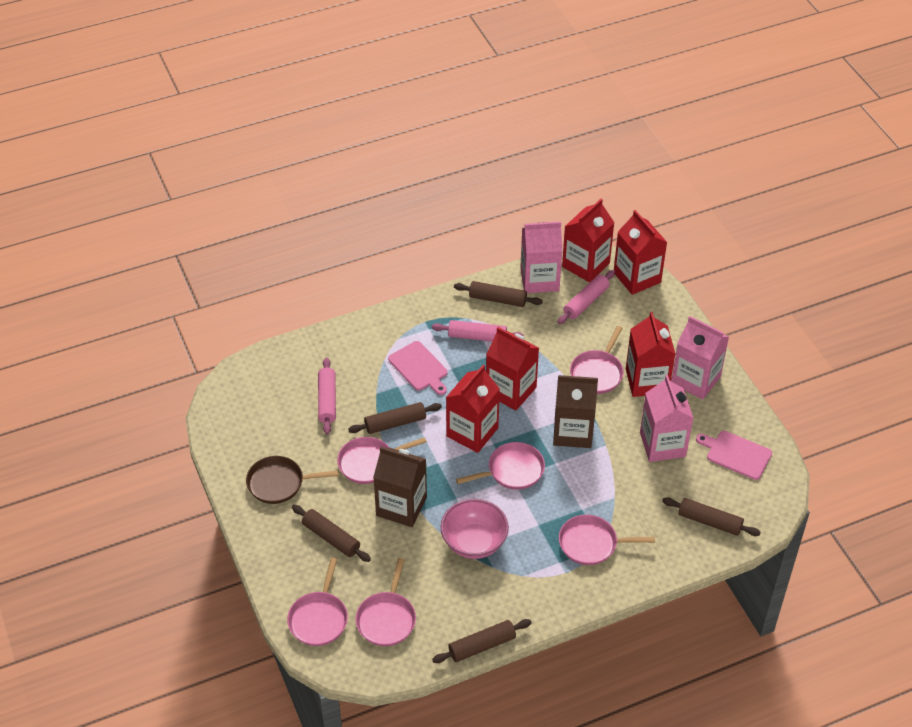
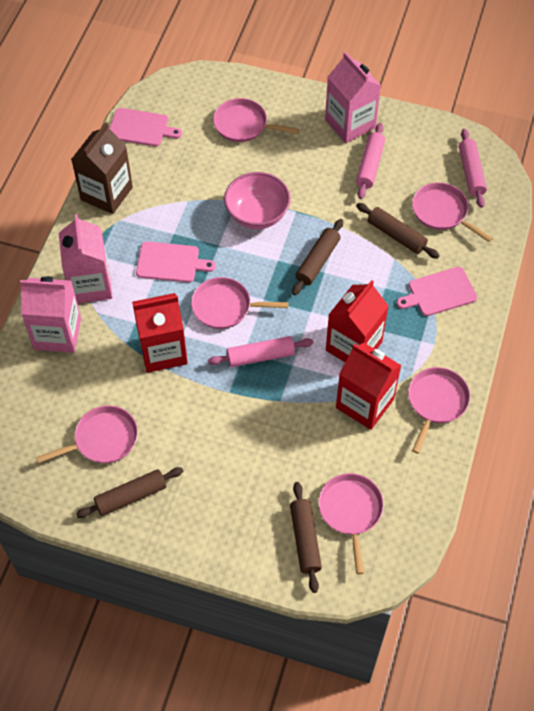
brown carton: [373,447,427,527] [553,375,598,448] = 2 -> [71,122,133,214] = 1
brown pan: [246,456,339,504] = 1 -> none = 0
brown rolling pin: [292,505,371,562] [348,402,442,434] [432,619,532,663] [454,281,543,307] [662,497,761,536] = 5 -> [76,467,183,518] [290,482,322,593] [292,219,343,295] [356,203,440,259] = 4
pink cutting board: [388,341,448,395] [696,431,772,480] = 2 -> [109,108,182,146] [136,242,216,282] [397,267,477,316] = 3
red carton: [446,365,500,453] [486,327,539,411] [562,199,614,282] [614,210,667,295] [626,312,675,397] = 5 -> [132,293,188,373] [326,280,389,362] [336,343,402,430] = 3

